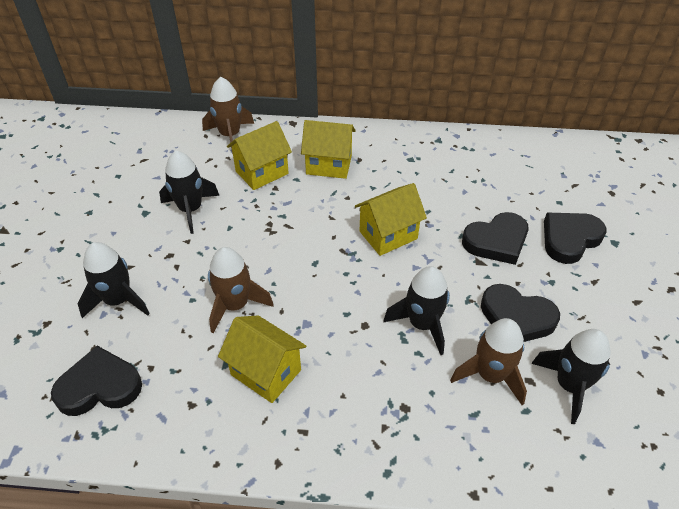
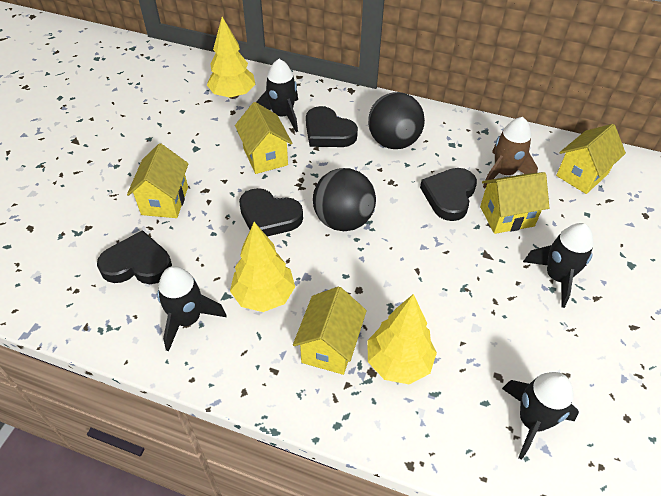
black ball: none = 0 -> [313,168,376,231] [368,92,425,149] = 2
brown rocket: [202,77,254,154] [208,247,274,333] [450,318,527,405] = 3 -> [483,117,538,188] = 1
yellow house: [218,315,306,403] [227,121,292,190] [301,120,355,179] [355,183,427,256] = 4 -> [127,143,189,218] [235,102,292,174] [293,286,367,375] [480,172,549,234] [556,124,626,194] = 5
yellow tree: none = 0 -> [207,17,255,99] [230,222,295,312] [367,294,437,384] = 3

